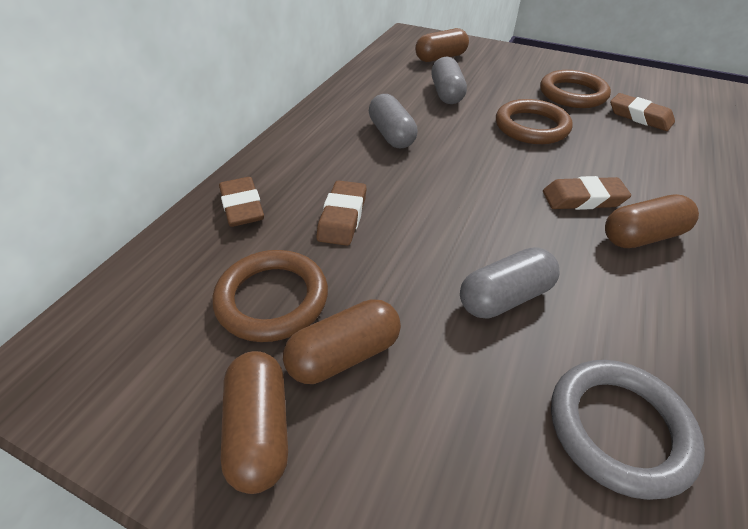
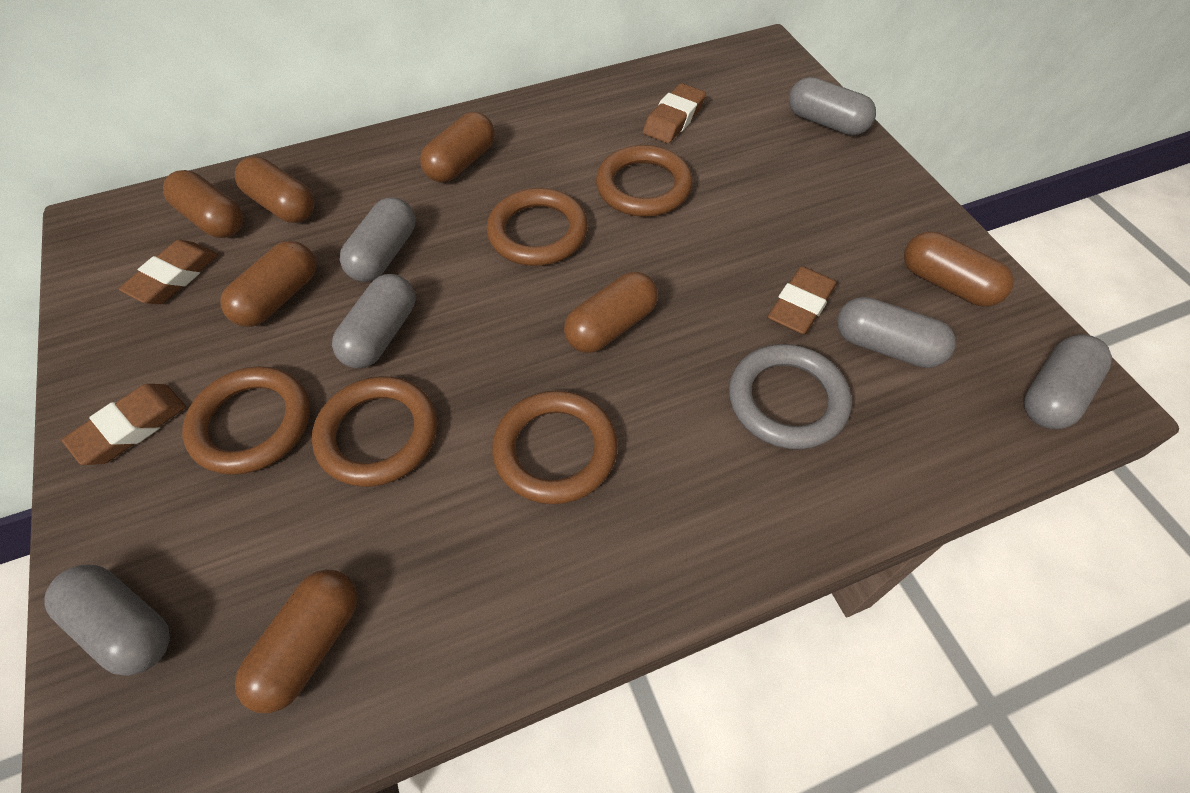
brown capsule: [221,351,288,494] [283,299,401,384] [415,28,469,62] [605,194,699,248] = 4 -> [163,170,243,238] [220,241,316,327] [235,156,315,223] [235,569,358,713] [420,112,495,182] [564,272,658,353] [904,231,1014,307] = 7
brown ring: [212,250,328,342] [496,99,573,144] [540,70,611,108] = 3 -> [182,366,310,475] [312,376,437,487] [486,188,588,266] [492,390,618,504] [596,145,693,217] = 5
grey capsule: [369,94,418,148] [431,57,467,104] [460,247,560,319] = 3 -> [44,565,170,676] [332,274,415,368] [340,197,415,282] [789,77,876,136] [837,297,956,368] [1024,335,1112,429] = 6

